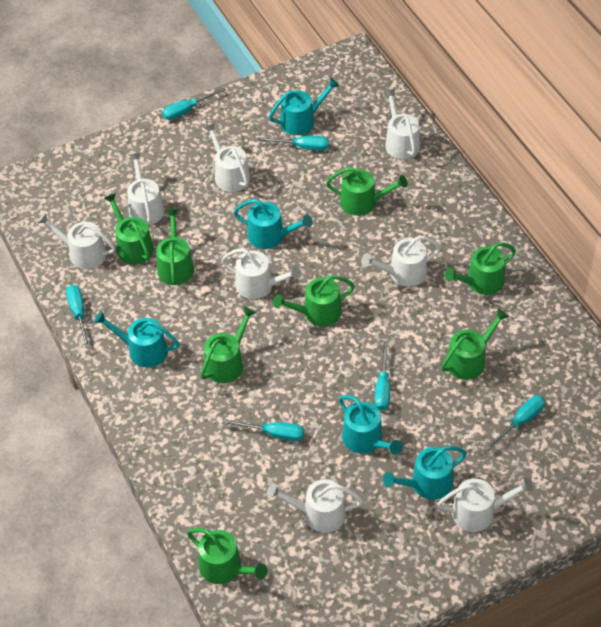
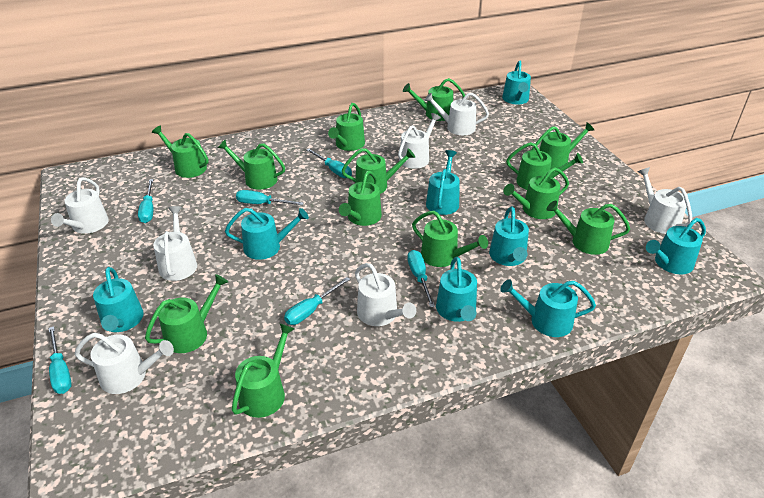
green watering can: [104,193,154,264] [156,209,194,285] [187,528,268,584] [200,307,256,383] [273,275,355,327] [326,167,408,216] [441,308,509,380] [444,242,516,295] = 8 -> [145,274,228,353] [152,125,209,178] [218,140,285,190] [232,323,295,418] [328,103,365,151] [339,171,382,226] [342,148,415,194] [403,78,465,121] [412,211,488,267] [504,167,569,219] [506,142,583,190] [532,122,594,169] [547,200,630,255] = 13
turquoise watering can: [94,311,179,368] [234,199,313,249] [269,78,339,135] [339,395,402,455] [383,446,467,500] = 5 -> [93,267,144,332] [225,208,309,260] [426,150,460,215] [436,257,477,322] [489,206,529,266] [500,279,596,337] [502,60,531,104] [646,218,706,274] = 8
white watering can: [37,213,115,269] [127,152,164,225] [204,123,250,192] [222,248,301,299] [267,479,363,533] [361,236,441,287] [384,89,420,159] [437,477,533,532] = 8 -> [51,177,109,234] [75,333,174,394] [153,206,197,281] [355,263,416,326] [398,113,441,169] [424,93,489,135] [638,167,692,234] = 7

